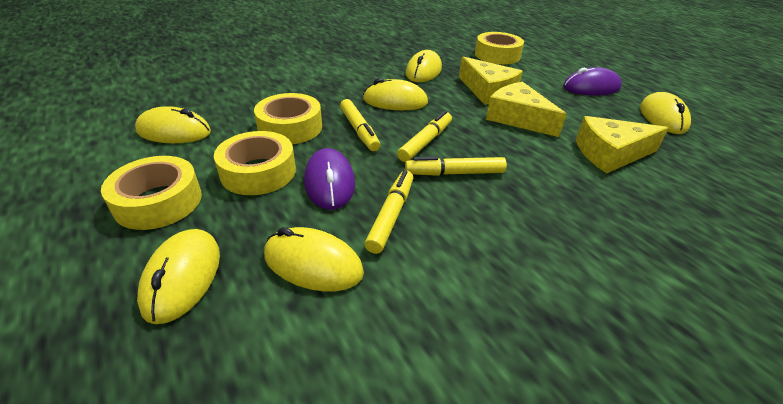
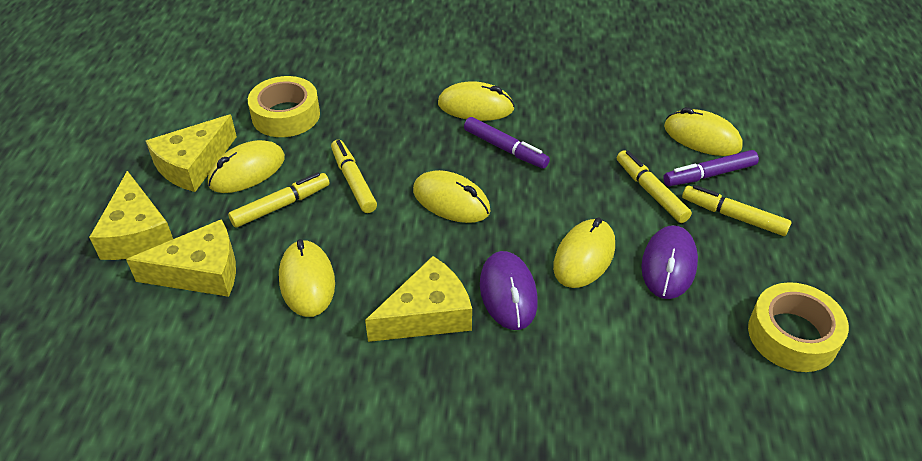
purple marker: none = 0 -> [464,117,550,169] [663,150,759,186] = 2
yellow cheese: [459,56,523,105] [486,82,567,137] [576,116,669,173] = 3 -> [89,171,173,260] [126,219,236,297] [146,114,237,192] [365,256,472,342] = 4
yellow tape: [101,156,202,230] [214,131,296,195] [254,93,322,144] [475,32,524,65] = 4 -> [248,76,320,137] [748,282,849,372] = 2

